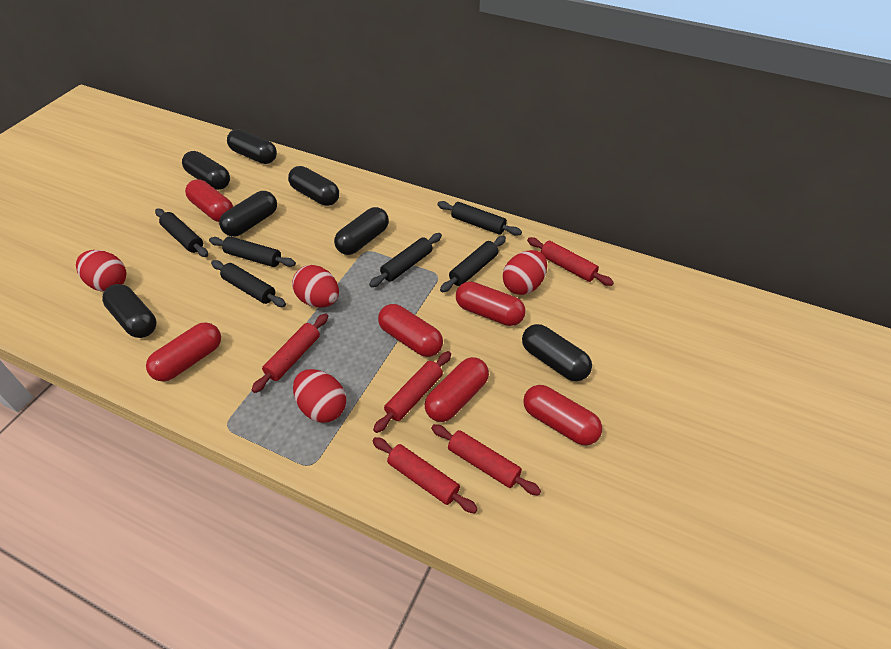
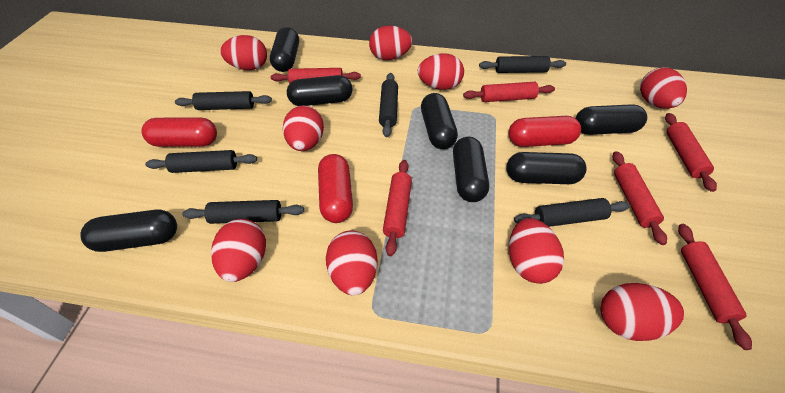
red capsule: [146,322,221,381] [185,179,233,222] [378,304,443,357] [425,357,489,422] [456,281,526,326] [523,385,602,445] = 6 -> [141,117,217,147] [318,154,353,223] [508,116,581,147] = 3
red egg: [76,250,127,292] [292,265,339,307] [293,369,346,423] [503,250,547,295] = 4 -> [211,219,266,282] [220,35,267,70] [283,105,324,151] [326,231,378,295] [369,26,412,60] [418,53,464,90] [509,218,564,284] [600,283,684,341] [640,67,687,109] = 9
red rolling pin: [252,313,328,393] [372,437,478,513] [373,351,451,433] [431,424,541,496] [527,237,614,286] = 5 -> [271,68,361,84] [383,160,412,256] [463,82,555,102] [613,151,667,245] [665,113,717,192] [678,224,752,350] = 6

